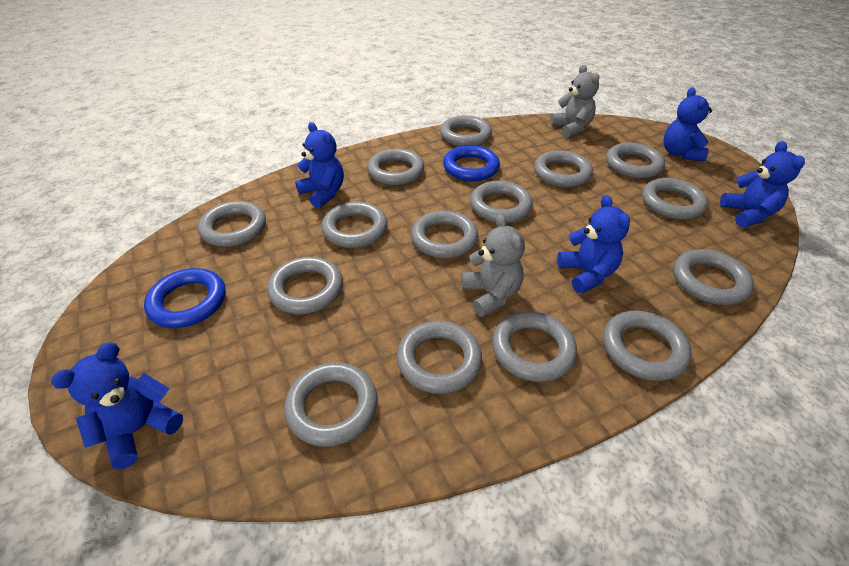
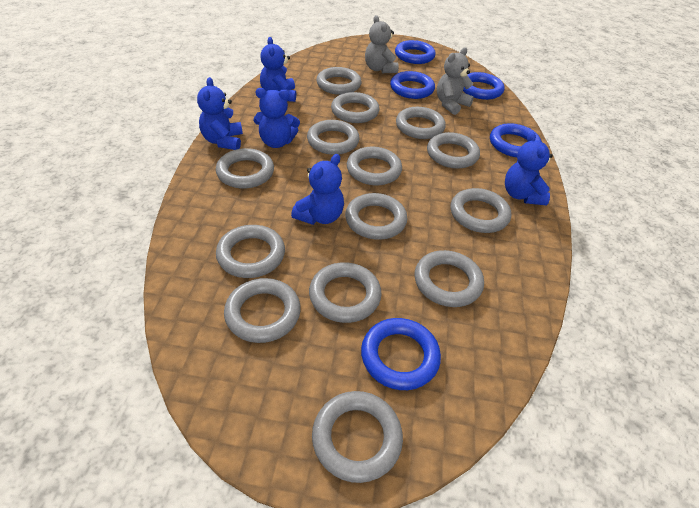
blue ring: [144,268,226,328] [443,145,500,181] = 2 -> [361,318,441,390] [390,71,435,99] [395,40,436,64] [463,72,505,100] [490,123,542,157] = 5
grey ring: [198,201,266,247] [267,257,343,314] [284,362,378,447] [321,202,388,248] [367,148,424,185] [397,321,482,394] [411,210,478,258] [440,115,492,146] [470,181,533,223] [492,311,577,382] [534,150,593,188] [603,311,691,381] [606,143,665,178] [642,178,708,220] [673,249,754,305] = 15 -> [216,148,274,189] [216,225,285,278] [224,278,301,343] [307,120,360,155] [309,262,382,323] [312,391,403,483] [316,67,362,95] [331,92,379,123] [345,193,407,240] [347,147,402,185] [396,107,446,139] [414,250,484,307] [427,132,480,169] [450,188,511,233] = 14

